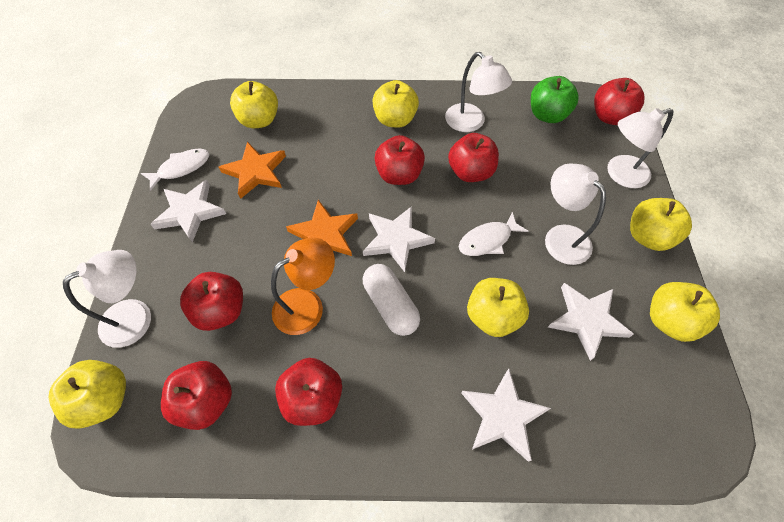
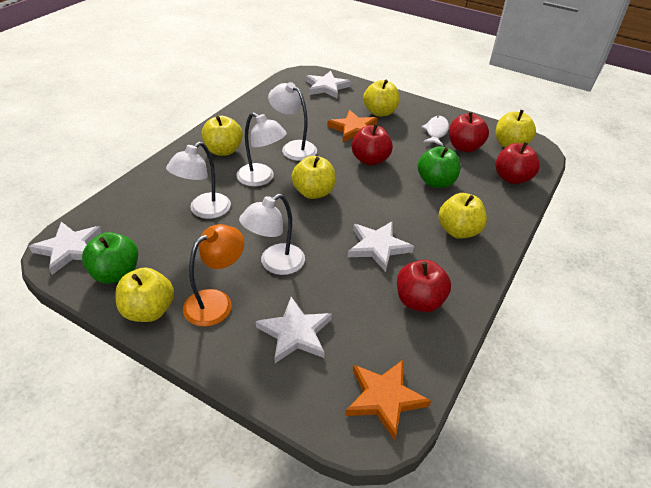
green apple: [531,76,579,123] = 1 -> [82,232,138,284] [418,146,461,188] = 2
red apple: [161,361,232,430] [180,272,243,331] [275,358,342,426] [374,135,425,185] [448,133,499,182] [594,78,644,125] = 6 -> [352,124,393,166] [397,260,451,312] [449,112,489,152] [496,142,540,184] = 4
white capsule: [363,264,420,336] = 1 -> none = 0
white fish: [141,148,209,191] [459,212,529,256] = 2 -> [421,116,449,146] = 1

